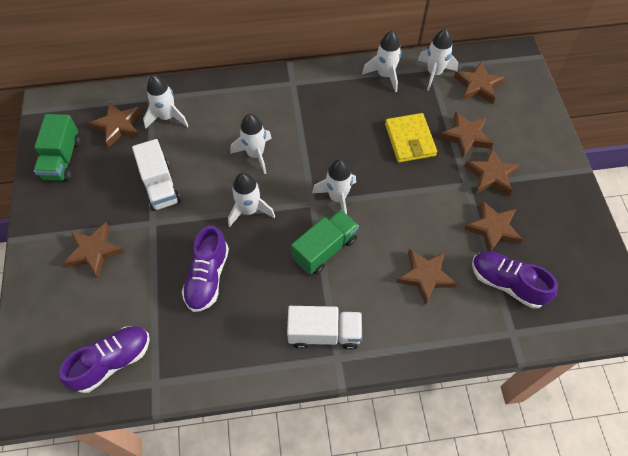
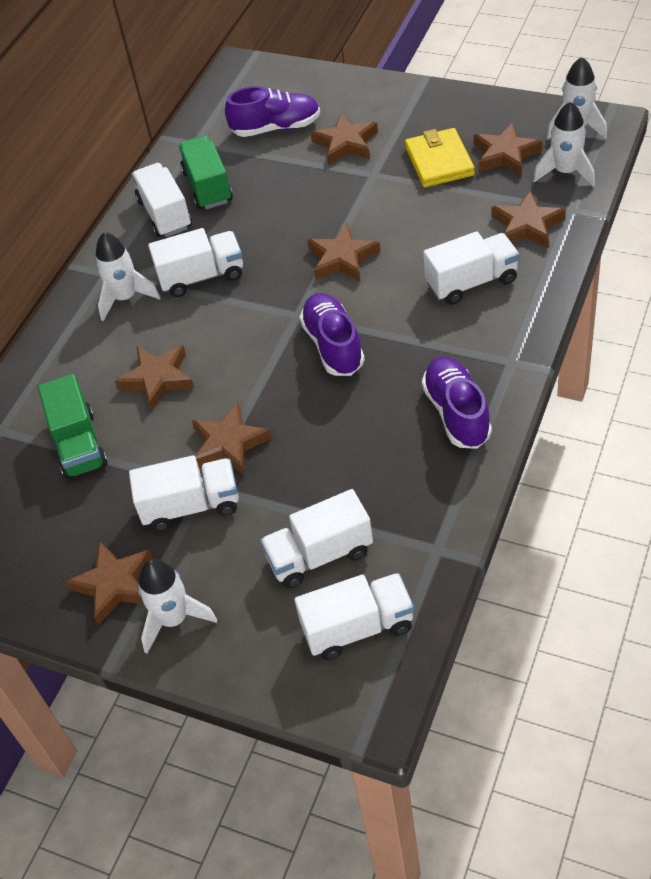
white rocket: [143,75,188,129] [228,172,275,227] [230,114,272,174] [312,159,356,214] [362,31,401,92] [418,29,458,90] = 6 -> [96,232,161,321] [138,559,217,654] [533,101,595,187] [547,57,607,139] = 4
white truck: [132,139,181,211] [287,306,362,350] = 2 -> [129,455,239,531] [132,163,192,237] [148,228,243,297] [260,489,373,589] [294,573,414,660] [423,231,520,305] = 6

